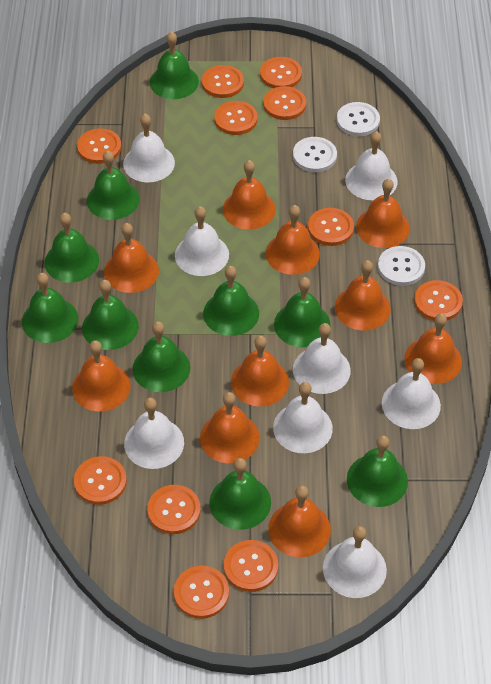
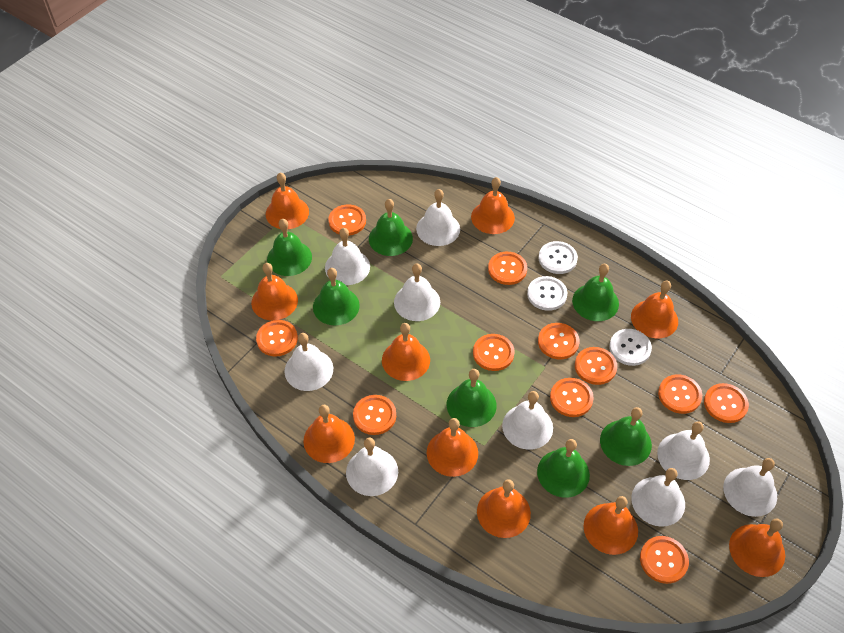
green bell: [22,273,78,343] [44,213,99,283] [82,280,139,350] [87,151,139,220] [133,321,190,392] [150,31,199,99] [203,266,259,336] [209,458,271,530] [274,277,331,348] [347,435,408,507] = 10 -> [267,219,312,276] [313,268,360,325] [369,199,413,256] [447,369,497,427] [537,439,590,498] [572,264,619,321] [600,407,652,466] = 7
white bell: [123,114,175,182] [124,398,184,469] [175,206,229,276] [273,382,333,453] [293,323,351,394] [323,526,387,598] [345,131,398,200] [382,358,441,429] = 8 -> [284,333,333,391] [325,228,370,285] [346,438,398,496] [394,263,440,321] [416,189,460,246] [502,391,553,450] [631,468,685,527] [657,421,710,480] [723,458,777,517] = 9

